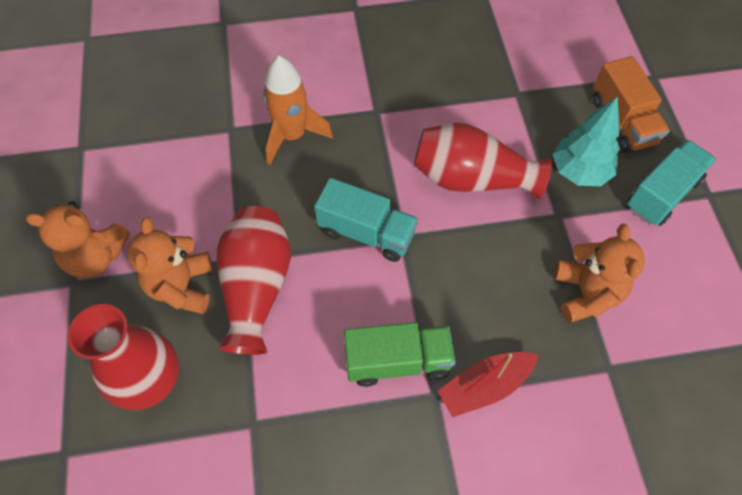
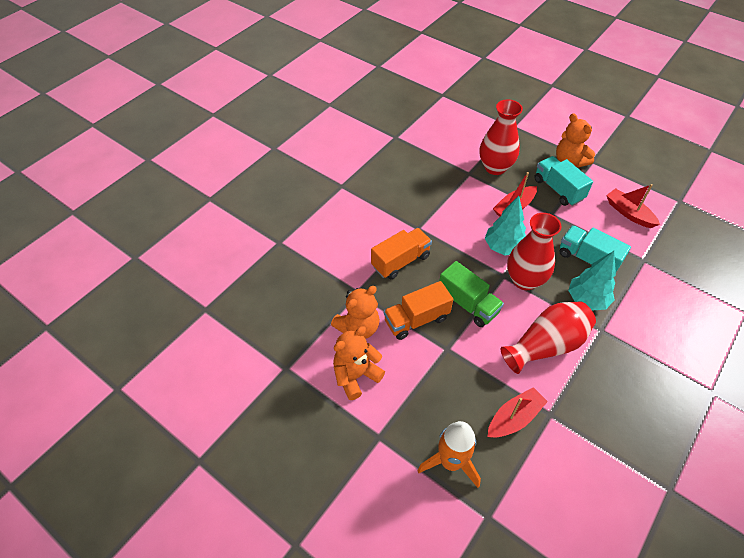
orange truck: [593,56,670,153] = 1 -> [371,228,432,279] [384,281,453,340] = 2
red boat: [438,352,539,417] = 1 -> [488,387,548,437] [493,172,537,217] [606,184,660,228] = 3
turquoise tree: [553,97,620,186] = 1 -> [485,196,526,255] [568,251,616,311] = 2

